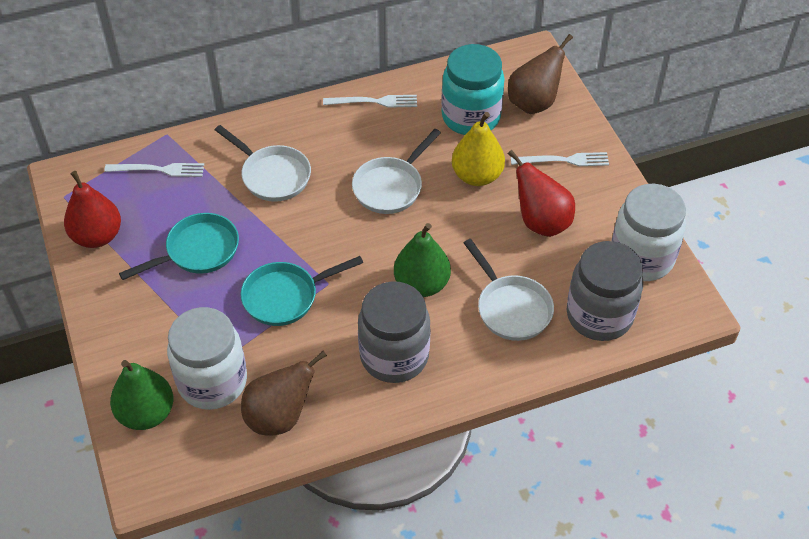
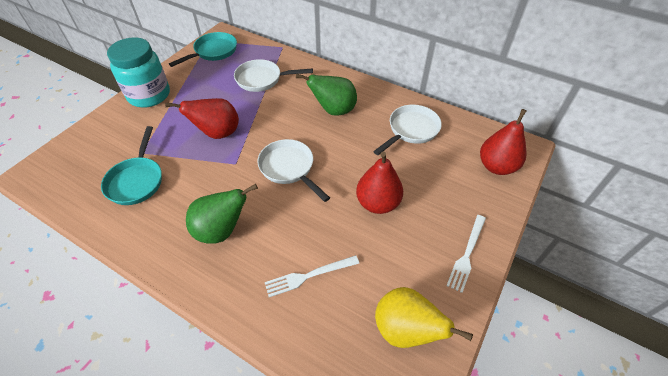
brown pear: [241,351,327,436] [508,34,573,114] = 2 -> none = 0
grey jar: [358,281,431,383] [566,241,643,341] = 2 -> none = 0
red pear: [64,171,121,248] [508,150,575,237] = 2 -> [165,98,239,139] [356,152,403,214] [480,109,527,175] = 3
white fork: [104,163,204,177] [323,95,417,108] [511,152,609,166] = 3 -> [265,255,359,297] [446,215,486,293] = 2
white jar: [167,307,247,410] [612,184,686,281] = 2 -> none = 0

